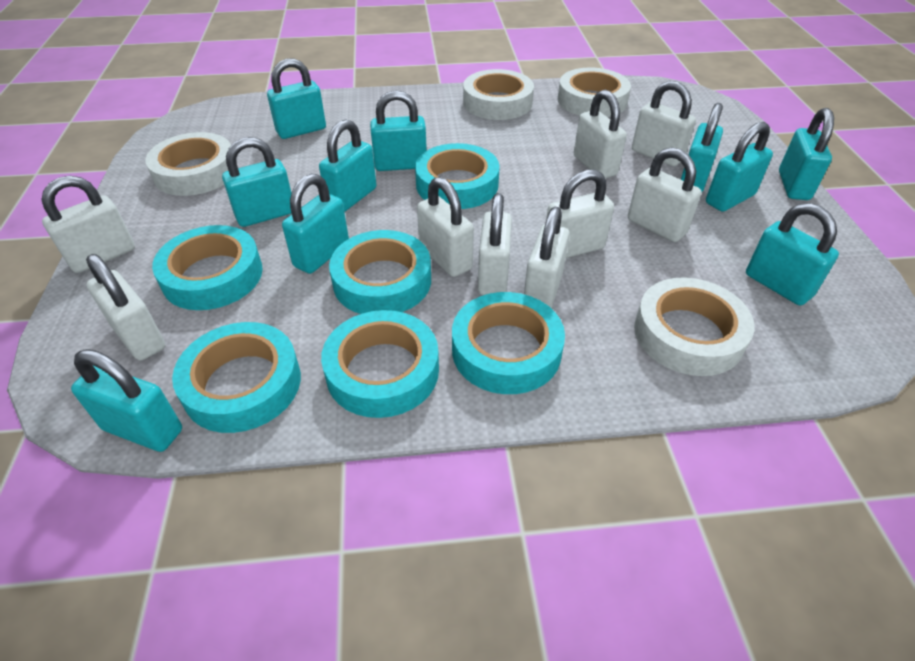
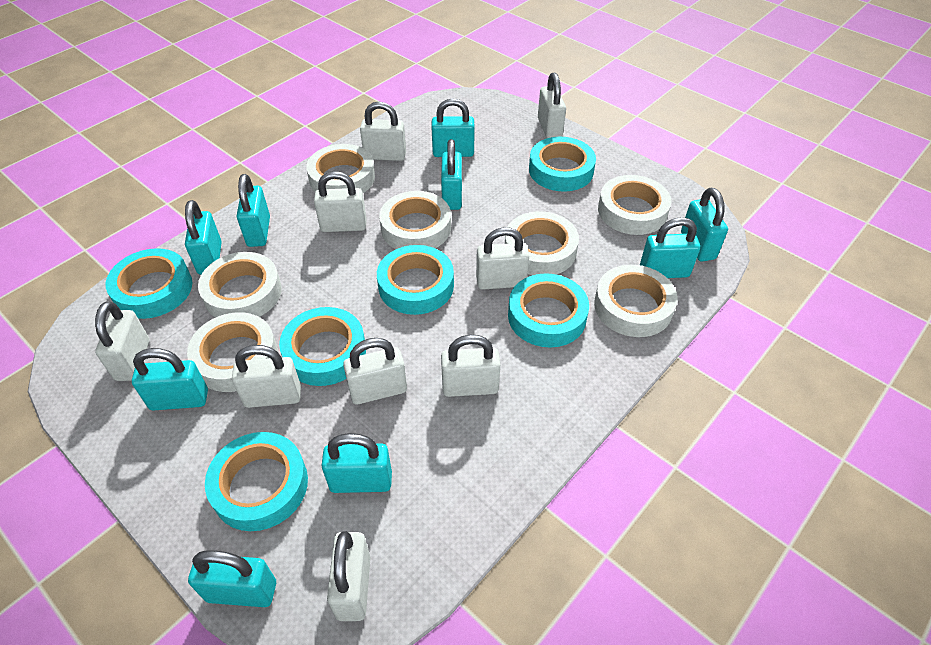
turquoise padlock: [71,349,182,452] [222,137,292,227] [267,58,326,139] [282,174,349,274] [319,119,377,212] [370,90,427,171] [681,103,723,193] [706,122,773,212] [746,203,839,306] [779,108,834,200] = 10 -> [132,348,208,410] [185,200,222,275] [188,550,276,607] [237,174,270,247] [322,433,392,493] [431,98,475,157] [441,139,462,210] [640,217,700,278] [681,188,728,262] = 9
white tape: [145,132,231,196] [463,69,534,120] [558,68,631,117] [634,277,754,376] = 4 -> [187,312,278,392] [198,252,282,318] [306,144,375,193] [379,191,451,249] [505,211,579,275] [594,265,677,337] [598,175,671,235] = 7

